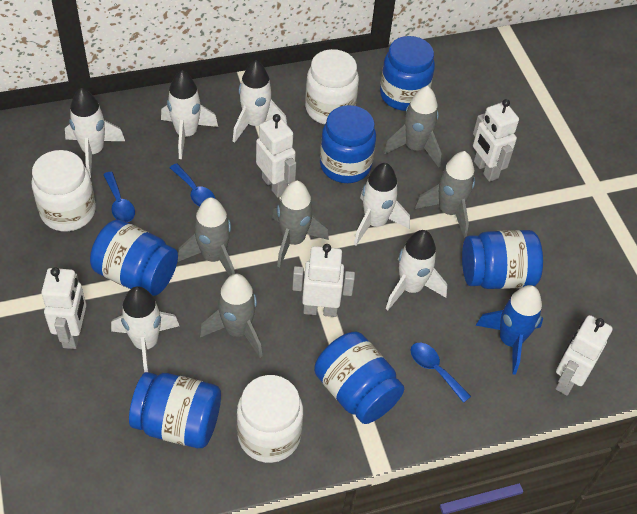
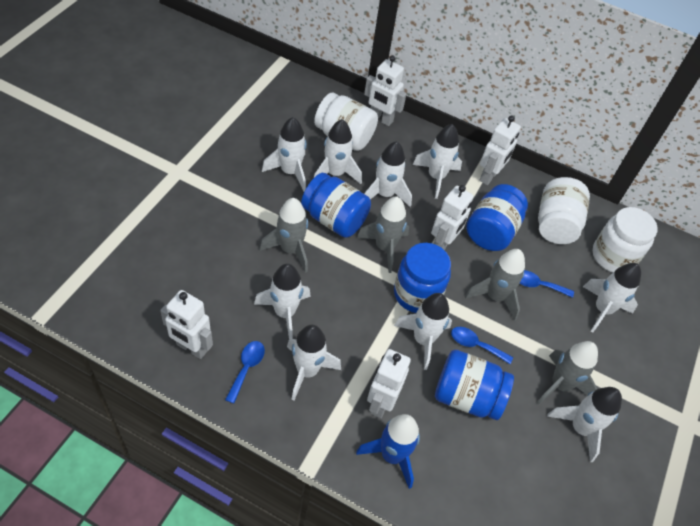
blue jar: [90,219,178,296] [129,372,221,448] [314,332,404,424] [320,105,376,183] [380,36,435,111] [462,230,543,289] = 6 -> [301,173,371,238] [394,243,451,313] [435,350,514,420] [466,184,528,251] = 4
grey rocket: [178,197,235,276] [200,274,262,358] [272,180,329,267] [383,86,441,168] [415,151,475,238] = 5 -> [260,198,308,273] [357,197,409,273] [465,249,525,321] [537,341,598,404] = 4
white rocket: [65,88,125,178] [111,286,179,373] [161,70,218,159] [233,60,287,143] [354,163,410,245] [386,230,447,310] = 6 -> [254,263,311,340] [262,117,307,192] [287,325,341,400] [314,119,362,184] [364,141,412,207] [394,293,452,370] [413,124,462,199] [547,387,622,462] [583,263,641,332] = 9

